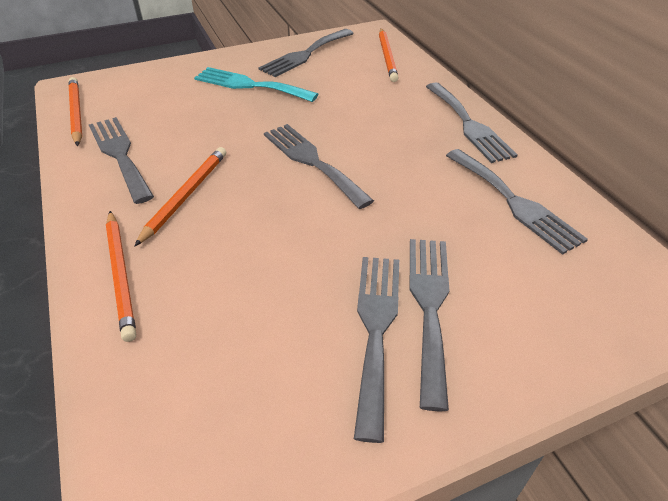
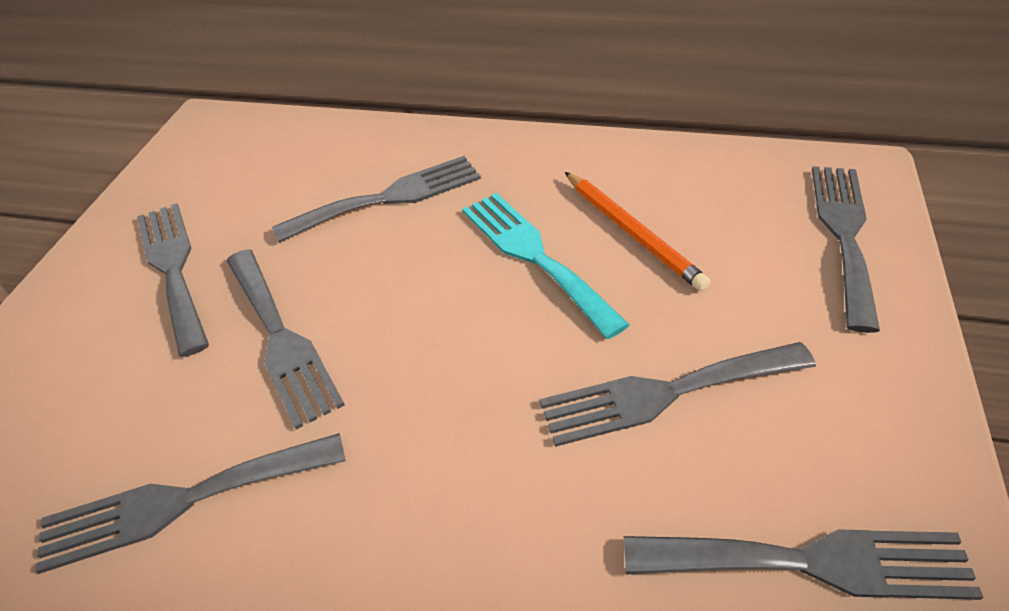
orange pencil: [68,77,82,146] [106,211,136,342] [134,147,226,247] [379,28,399,82] = 4 -> [565,172,711,291] = 1

